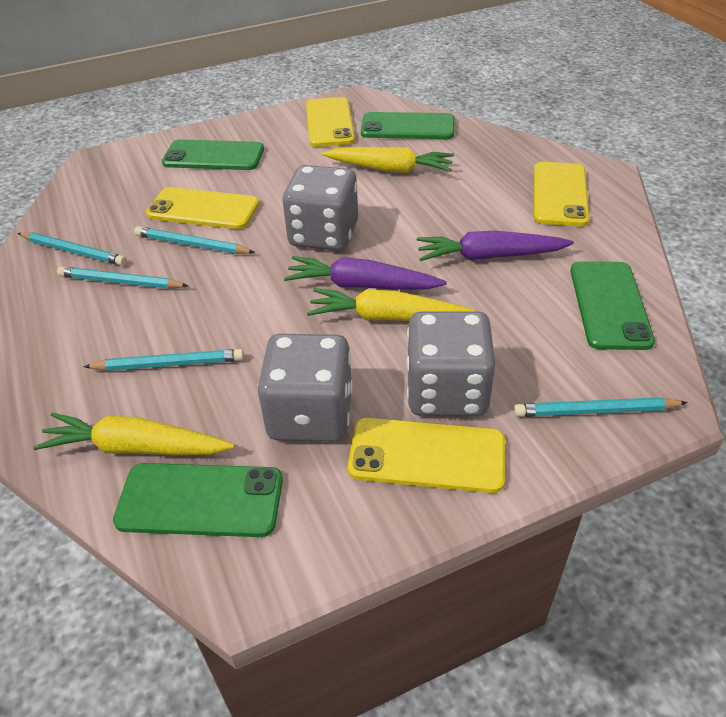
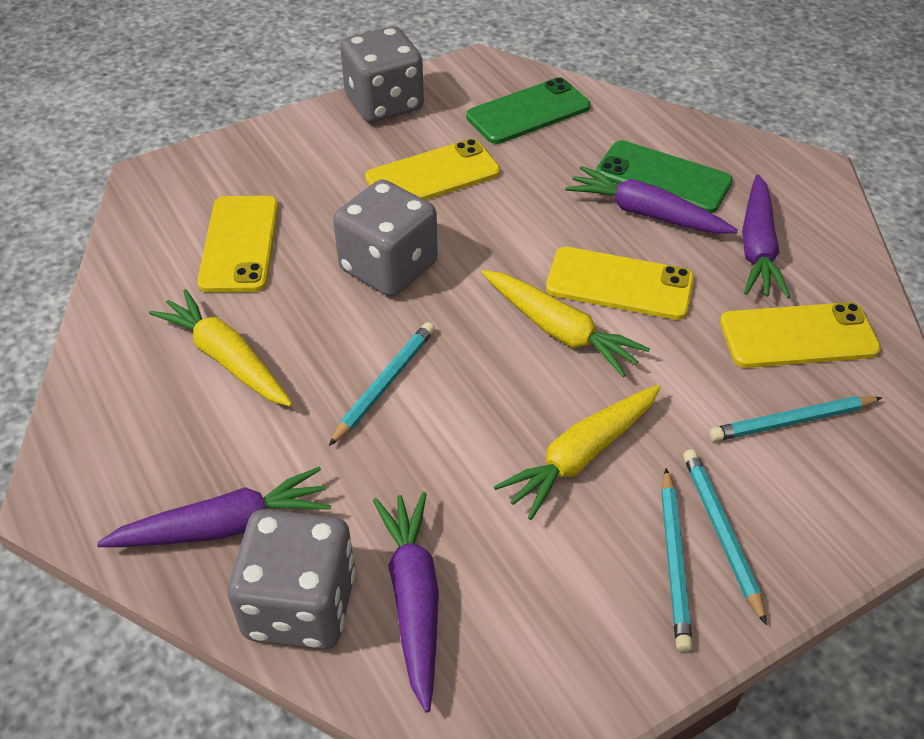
green phone: [113,463,283,537] [162,139,264,170] [361,112,454,139] [570,261,655,350] = 4 -> [466,77,591,144] [596,140,733,213] = 2
purple carrot: [284,256,447,290] [417,231,574,261] = 2 -> [97,467,331,547] [373,492,439,713] [565,166,738,234] [742,175,790,298] = 4
turquoise pencil: [18,232,127,266] [57,267,189,289] [83,349,244,371] [134,226,255,254] [514,397,688,417] = 5 -> [329,322,435,446] [661,468,693,652] [683,449,767,625] [709,396,882,442] = 4

